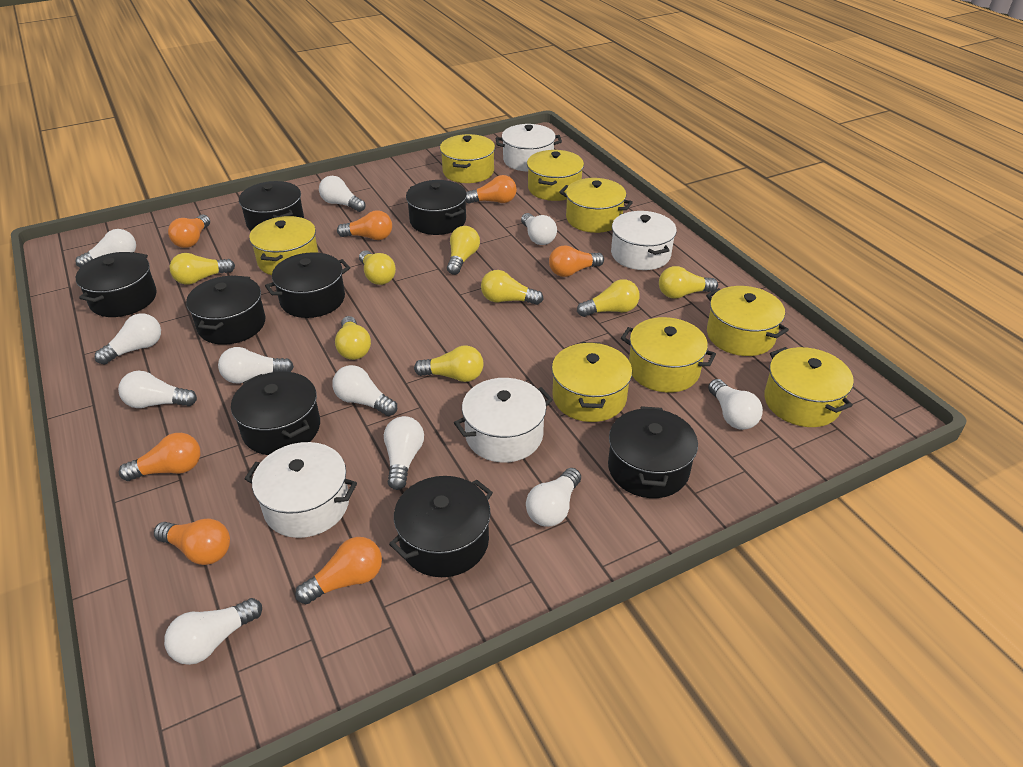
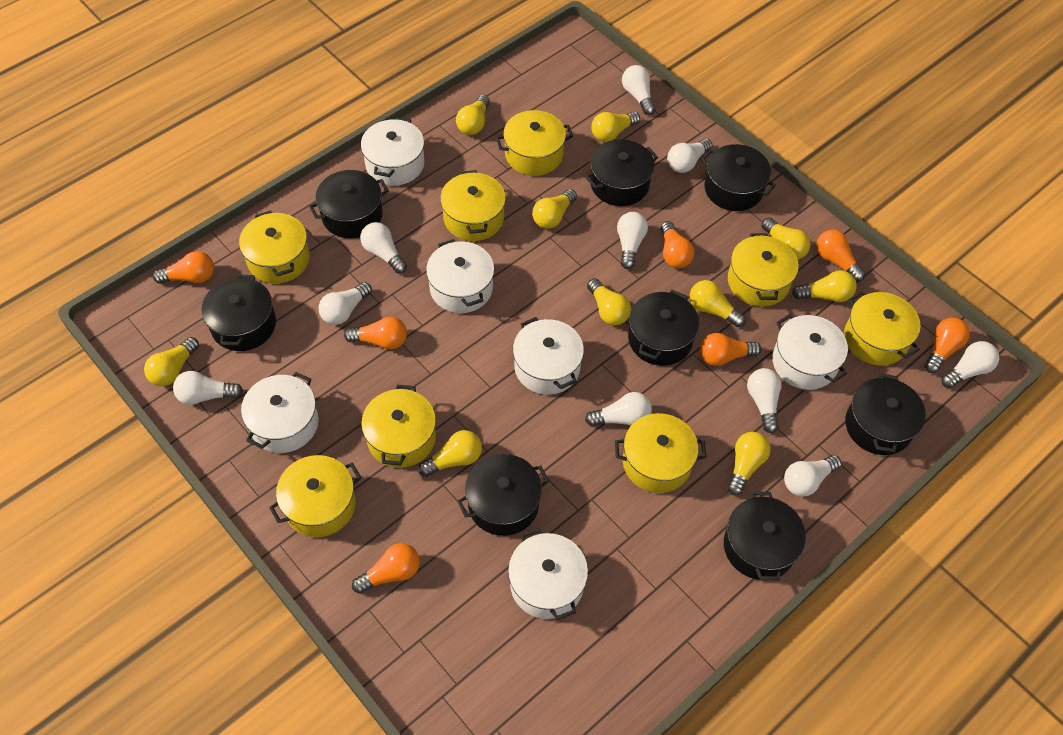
white light bulb: [75,229,136,268] [95,313,161,365] [118,371,197,408] [164,598,262,665] [218,347,294,384] [319,176,365,212] [332,365,397,416] [384,416,424,490] [521,213,557,245] [526,468,581,527] [708,379,763,430] = 11 -> [173,371,243,405] [319,282,372,325] [360,222,407,274] [585,392,652,427] [617,212,648,269] [622,65,655,115] [667,139,713,173] [747,368,782,433] [784,455,842,496] [941,341,999,388] = 10
white pot: [244,442,357,538] [454,378,553,463] [495,124,562,171] [611,211,677,270] = 4 -> [241,372,319,453] [361,117,424,186] [426,239,495,313] [508,528,588,620] [513,317,584,395] [772,314,848,390] = 6
yellow light bulb: [170,253,235,285] [335,316,371,360] [359,250,396,285] [414,345,484,382] [447,226,480,275] [481,270,544,305] [577,279,640,317] [659,266,718,299] = 8 -> [144,337,199,386] [418,430,482,477] [456,95,490,135] [532,189,577,229] [587,278,631,325] [591,112,640,142] [690,280,746,327] [727,432,771,495] [761,217,810,260] [792,270,857,302] = 10

